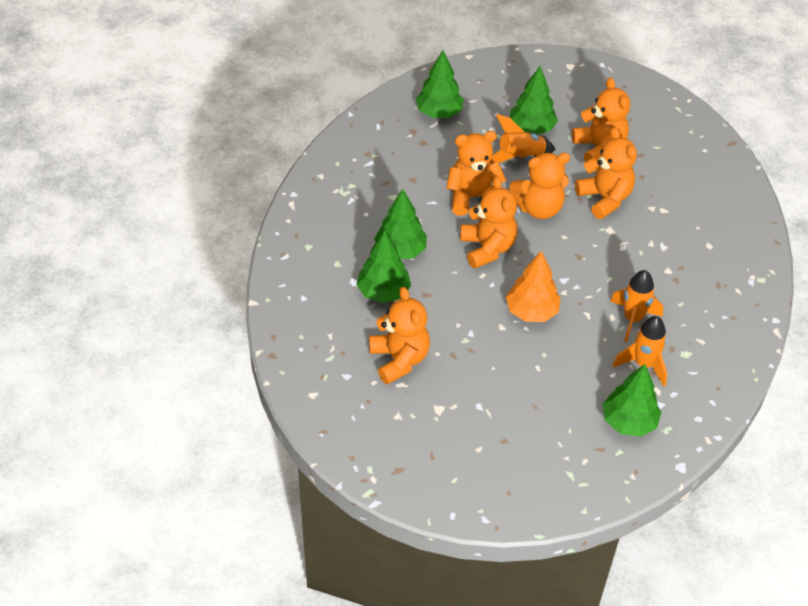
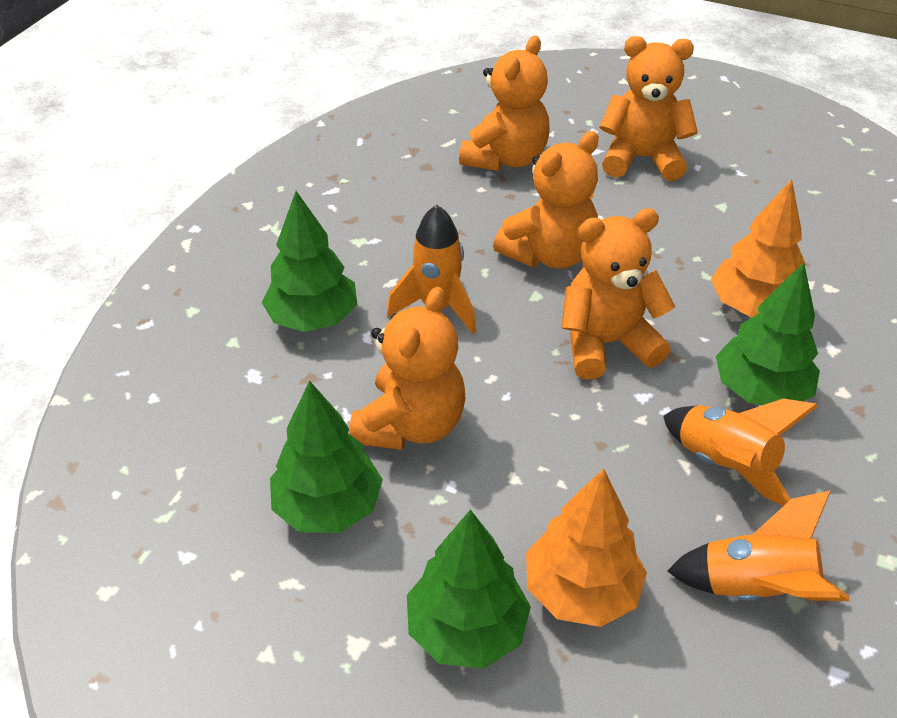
green tree: [357,231,411,303] [374,189,427,259] [416,50,464,118] [510,66,558,134] [603,364,661,437] = 5 -> [262,191,357,332] [270,381,383,533] [407,510,531,668] [716,262,820,405] = 4
orange teddy bear: [369,287,430,384] [446,131,507,216] [460,176,517,269] [509,153,570,219] [572,78,630,162] [575,127,637,219] = 6 -> [349,287,465,450] [459,35,550,171] [493,131,599,269] [562,208,675,379] [599,36,698,181] = 5
orange tree: [506,251,561,322] = 1 -> [526,469,647,627] [711,179,806,317] = 2

